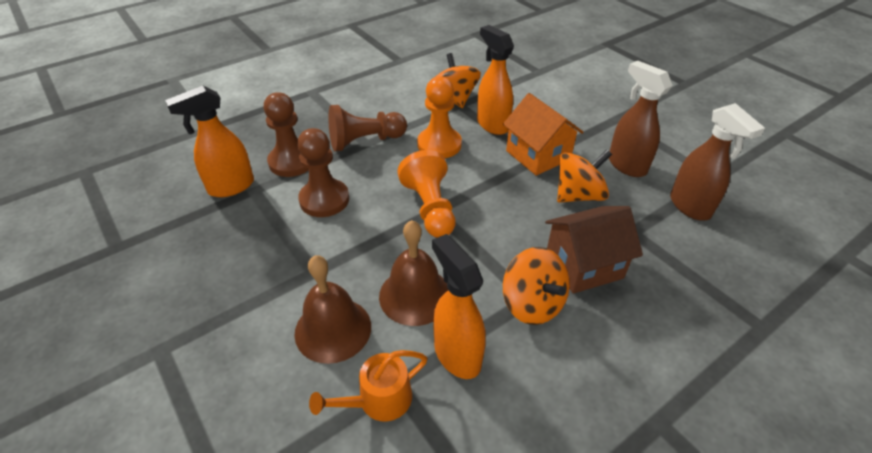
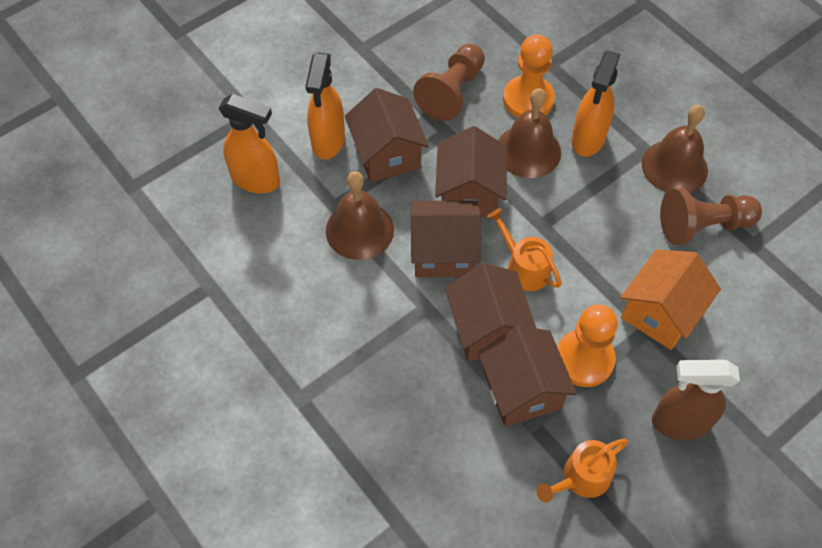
brown bell: [294,255,371,364] [379,220,448,326] = 2 -> [326,171,394,260] [498,88,561,178] [642,105,708,193] = 3
brown house: [545,206,643,294] = 1 -> [345,88,429,183] [411,200,481,277] [435,126,507,218] [445,263,537,362] [478,326,577,426] = 5
brown pawn: [264,92,309,177] [297,128,349,217] [328,105,407,151] = 3 -> [413,44,485,121] [660,188,762,245] = 2
brown spray bottle: [609,61,673,177] [670,103,765,221] = 2 -> [652,360,740,440] = 1
orange spinning top: [435,53,481,108] [503,247,570,325] [557,150,612,203] = 3 -> none = 0
orange watering can: [309,350,427,421] = 1 -> [487,208,562,291] [536,439,629,503] = 2

